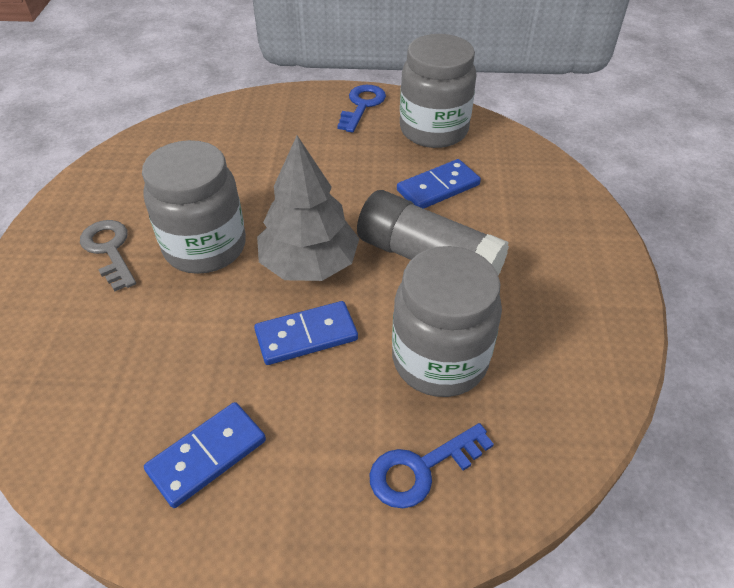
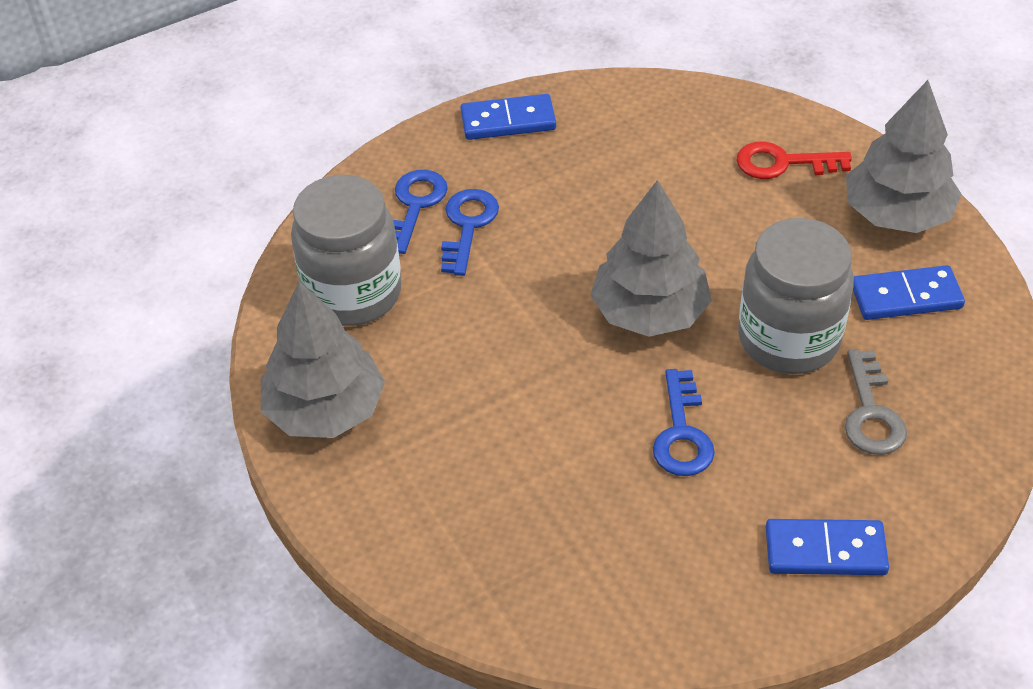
blue key: [337,85,386,133] [370,423,494,508] = 2 -> [393,170,448,254] [441,189,499,276] [653,369,715,476] = 3
grey glue stick: [357,190,509,275] = 1 -> none = 0
grey jar: [142,140,246,274] [392,246,502,397] [400,34,477,148] = 3 -> [291,175,402,326] [738,218,854,374] = 2
grey tree: [257,135,359,281] = 1 -> [261,281,385,438] [590,180,712,337] [846,80,962,233] = 3
red key: none = 0 -> [737,141,852,179] = 1

